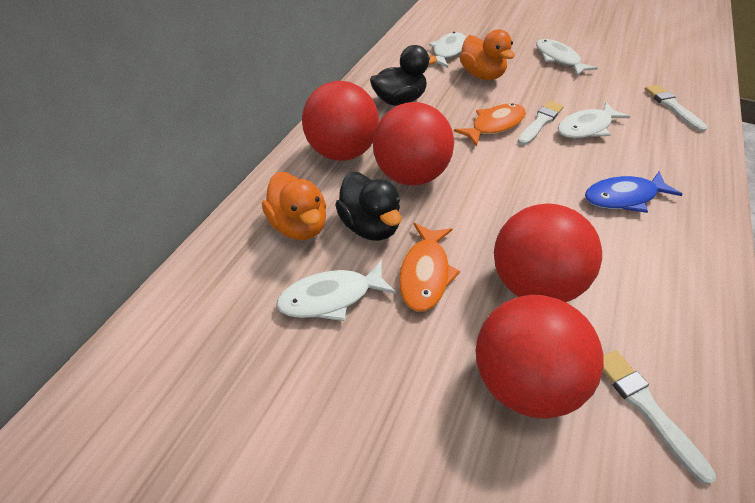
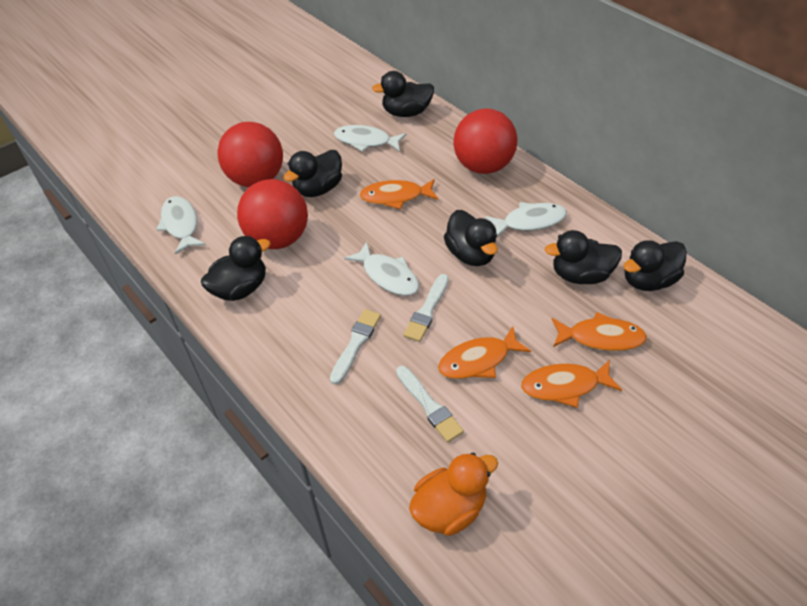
black duck: [335,172,402,241] [370,45,437,106] = 2 -> [201,236,271,301] [284,150,342,197] [372,71,434,117] [444,210,498,266] [545,230,622,284] [623,240,687,291] = 6
blue fish: [585,171,683,213] = 1 -> none = 0
orange duck: [262,172,326,240] [460,29,515,80] = 2 -> [409,452,498,536] = 1
orange fish: [399,223,460,312] [454,103,526,147] = 2 -> [360,179,439,209] [438,326,531,379] [521,360,622,408] [552,312,647,351] = 4
red ball: [302,81,379,161] [373,102,454,185] [476,295,604,419] [494,203,602,302] = 4 -> [217,122,283,187] [237,179,308,249] [453,109,518,174] = 3

